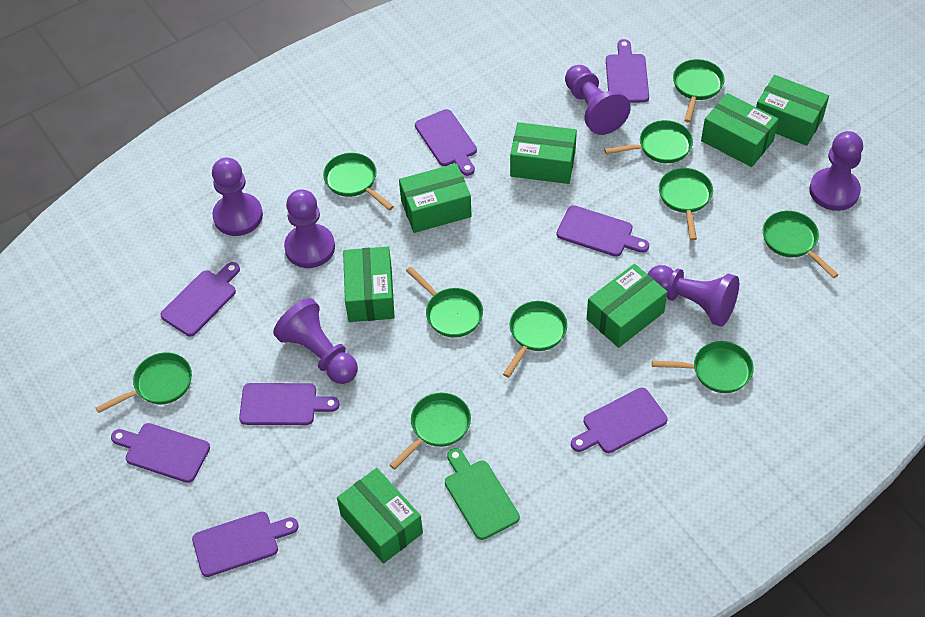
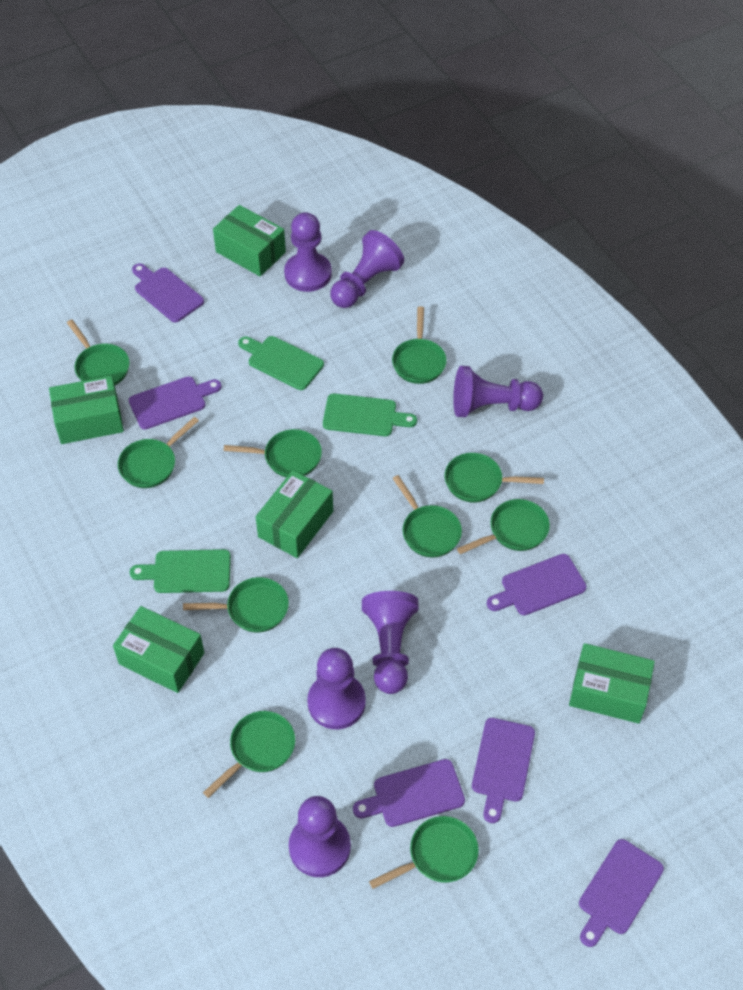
green box: [337,468,423,564] [343,247,395,322] [399,163,472,233] [510,122,577,184] [587,264,667,348] [701,93,779,167] [756,75,829,146] = 7 -> [49,376,124,444] [113,606,204,693] [213,205,286,277] [256,470,333,558] [569,643,655,724] = 5
green cutting board: [445,448,520,540] = 1 -> [130,549,231,593] [238,336,324,390] [323,393,417,436] = 3
purple cutting board: [111,423,210,483] [160,262,240,336] [192,512,299,577] [239,383,340,425] [415,109,477,176] [557,205,649,257] [571,388,667,453] [606,39,649,103] = 8 -> [129,376,222,429] [132,263,204,322] [353,759,465,827] [472,718,535,823] [487,554,587,615] [579,839,664,947] = 6

